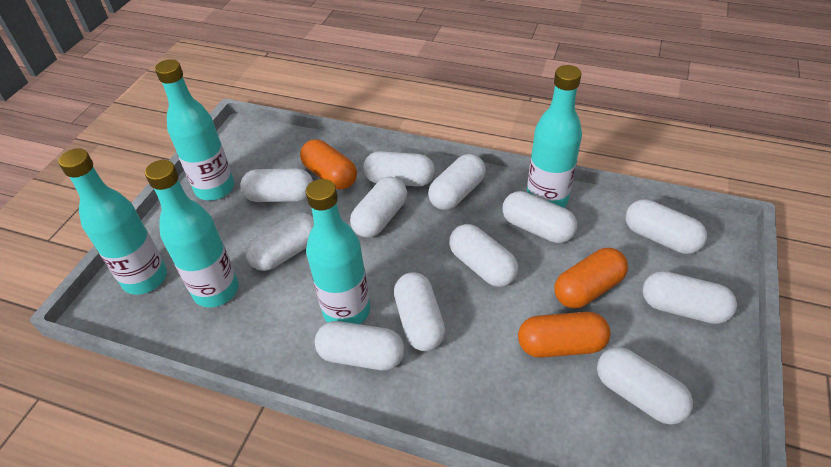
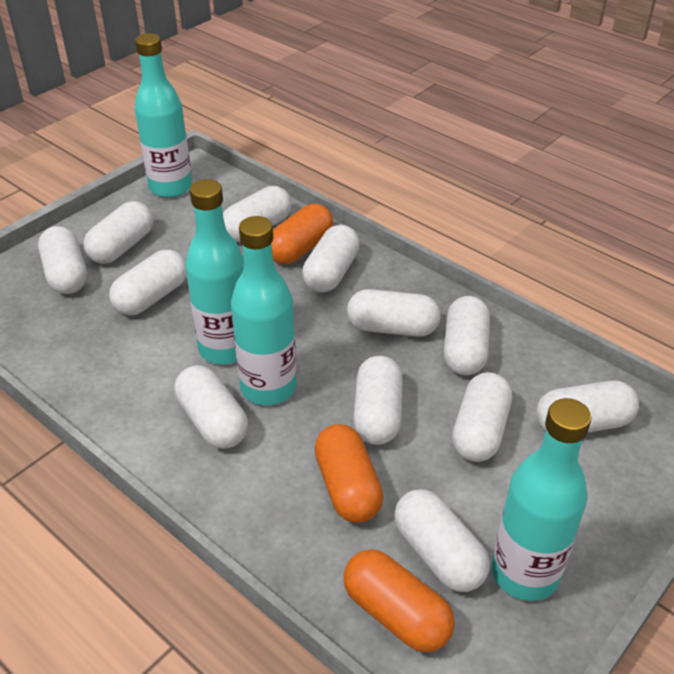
turquoise bottle: [58,149,167,295] [145,160,239,307] [155,59,234,200] [306,179,370,324] [527,65,582,208] = 5 -> [135,33,192,198] [185,179,244,364] [231,216,297,405] [492,398,592,601] = 4

